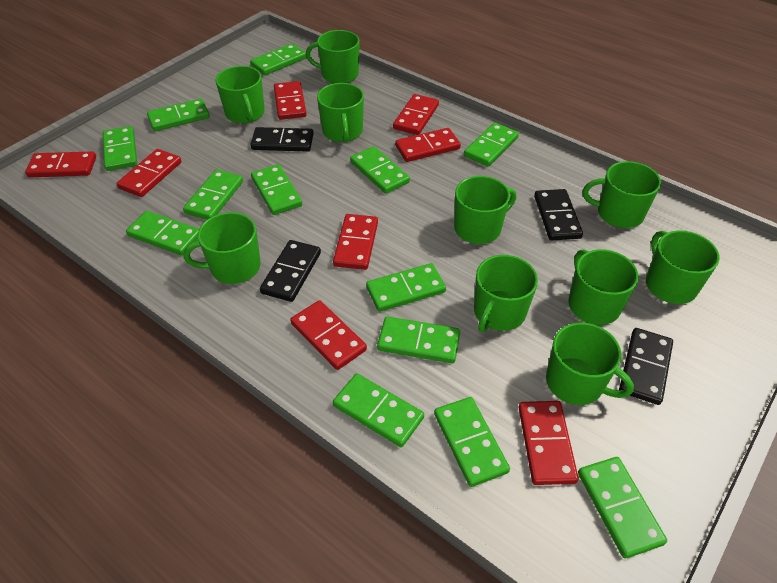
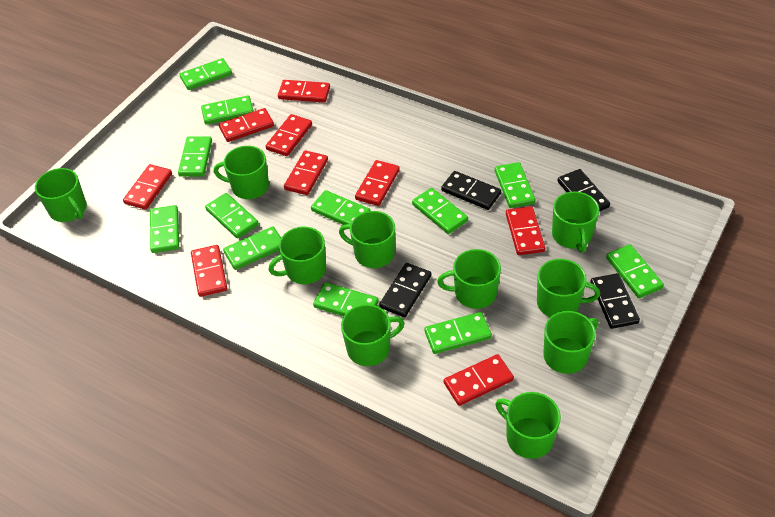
green domino: [103,126,137,171] [126,211,199,256] [147,99,210,131] [183,169,243,220] [250,43,307,75] [251,164,302,215] [333,373,424,447] [350,146,410,194] [366,263,446,312] [377,316,460,363] [434,397,510,487] [464,123,519,167] [578,457,667,558] = 13 -> [150,205,179,253] [178,136,212,177] [179,58,232,90] [201,95,254,125] [205,193,259,239] [223,227,281,270] [311,190,370,225] [313,282,379,316] [412,188,468,234] [424,312,492,354] [495,162,536,208] [606,244,664,298] = 12
red domino: [25,151,96,177] [116,149,181,197] [274,81,307,120] [291,300,367,370] [333,214,378,270] [393,94,439,135] [395,128,461,162] [518,401,579,485] = 8 -> [123,164,172,210] [191,245,227,297] [219,108,274,142] [266,114,312,156] [278,80,330,103] [284,151,328,195] [355,160,400,206] [444,354,514,406] [506,207,545,255] = 9

